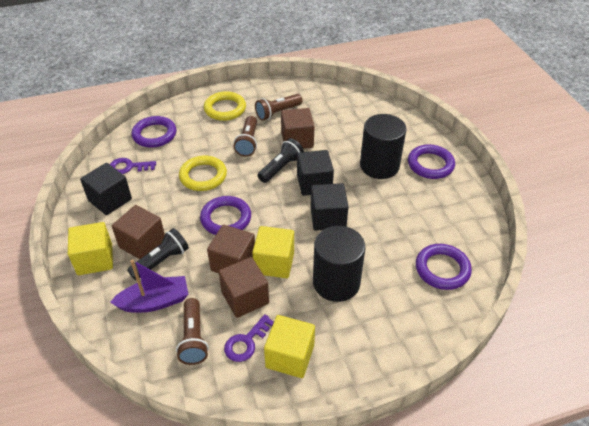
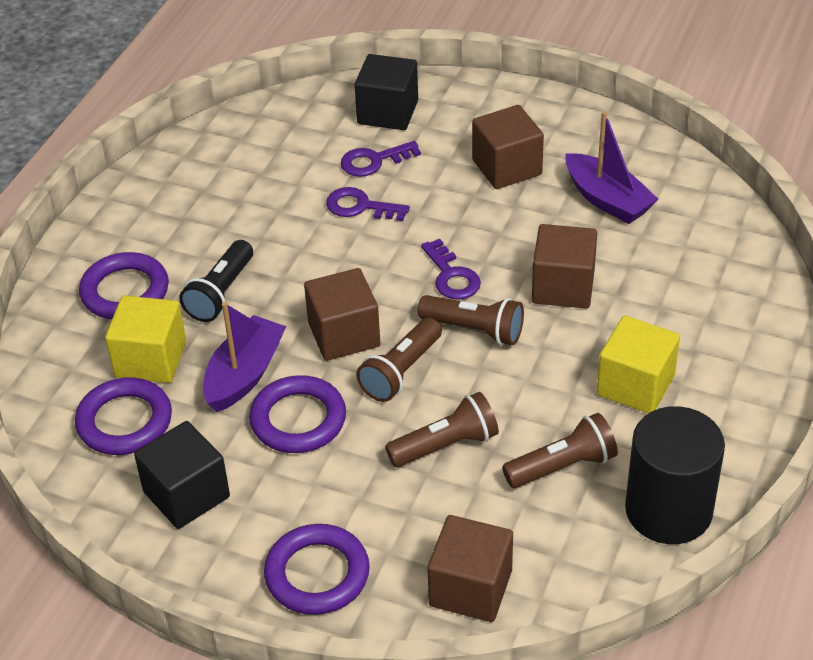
black cube: [80,163,132,215] [297,150,334,196] [311,183,349,231] = 3 -> [134,421,230,529] [355,54,418,130] = 2
black cylinder: [313,226,365,302] [360,114,406,179] = 2 -> [625,406,725,544] = 1
black flashlight: [127,228,189,280] [258,138,304,183] = 2 -> [179,240,253,322] = 1
brown flashlight: [176,298,209,365] [234,116,257,157] [255,94,302,121] = 3 -> [356,318,442,402] [385,392,499,467] [418,295,524,345] [502,413,618,488] = 4
purple boat: [110,259,189,313] = 1 -> [203,302,286,412] [565,111,658,224] = 2
purple key: [110,158,156,174] [224,314,274,362] = 2 -> [326,187,410,221] [341,141,421,177] [421,239,481,299] = 3
yellow cube: [68,222,113,275] [252,226,294,278] [264,315,315,378] = 3 -> [105,295,186,383] [596,315,680,414] = 2
yellow ring: [179,155,227,191] [204,91,246,121] = 2 -> none = 0

